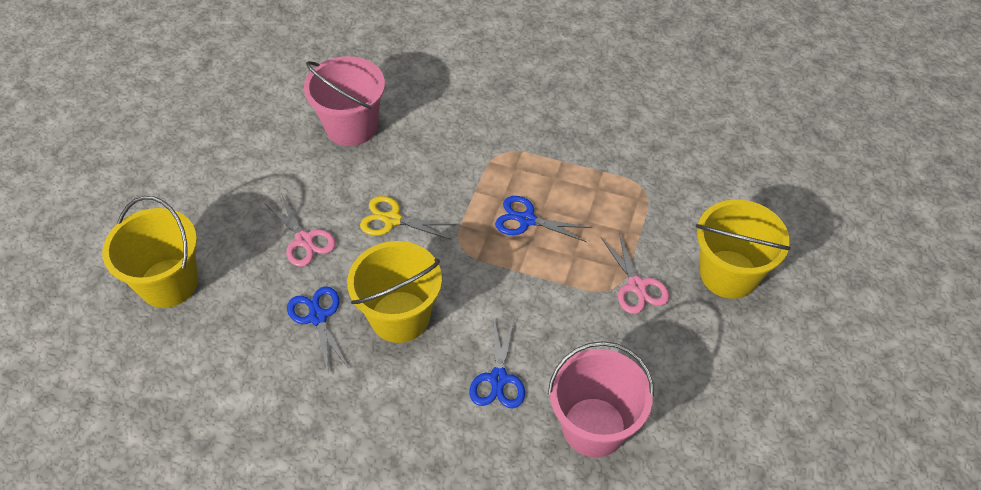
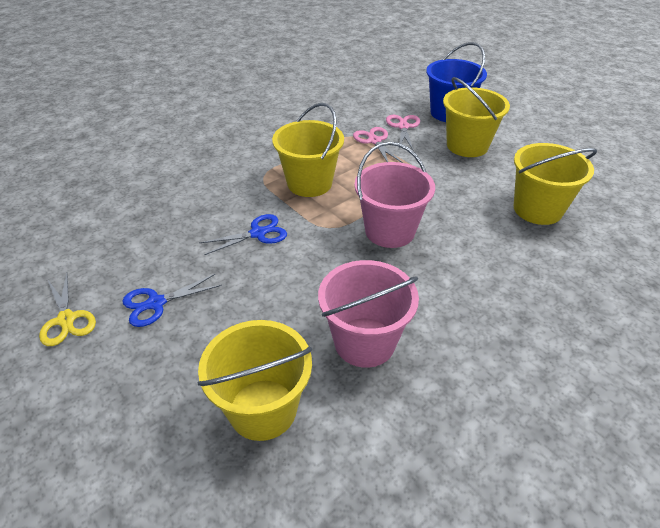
blue bucket: none = 0 -> [426,42,487,122] = 1
blue scissors: [287,287,349,372] [469,317,525,408] [495,196,591,242] = 3 -> [122,274,222,327] [199,214,287,255] = 2
yellow bucket: [102,196,198,308] [347,241,442,343] [696,200,791,299] = 3 -> [198,320,312,441] [272,103,344,197] [443,77,510,157] [514,143,597,225] = 4

